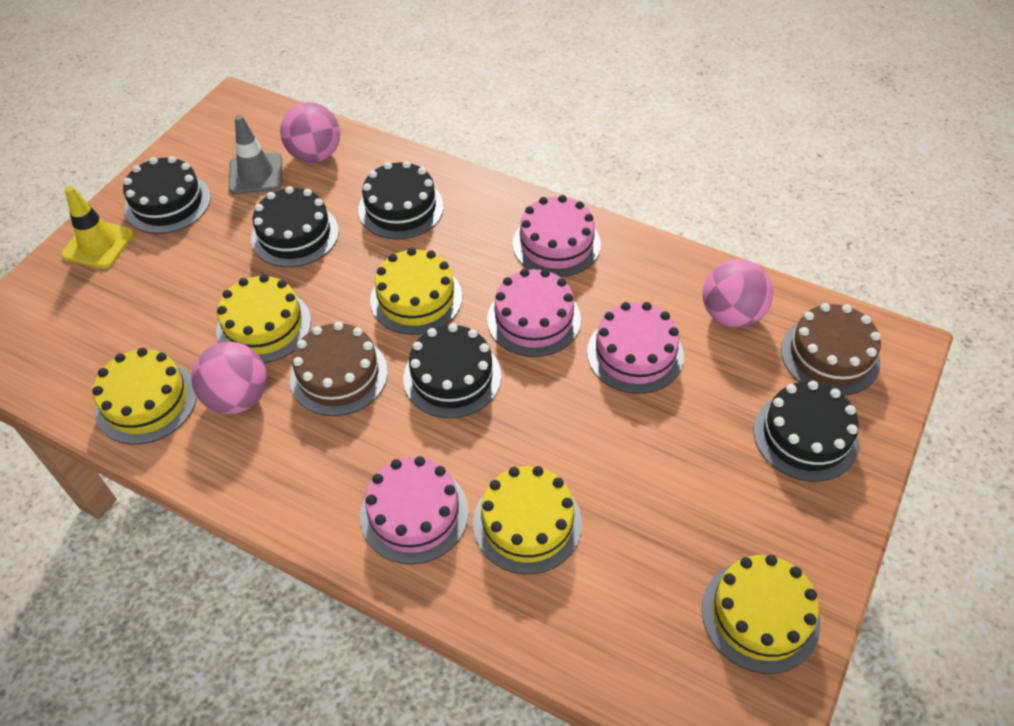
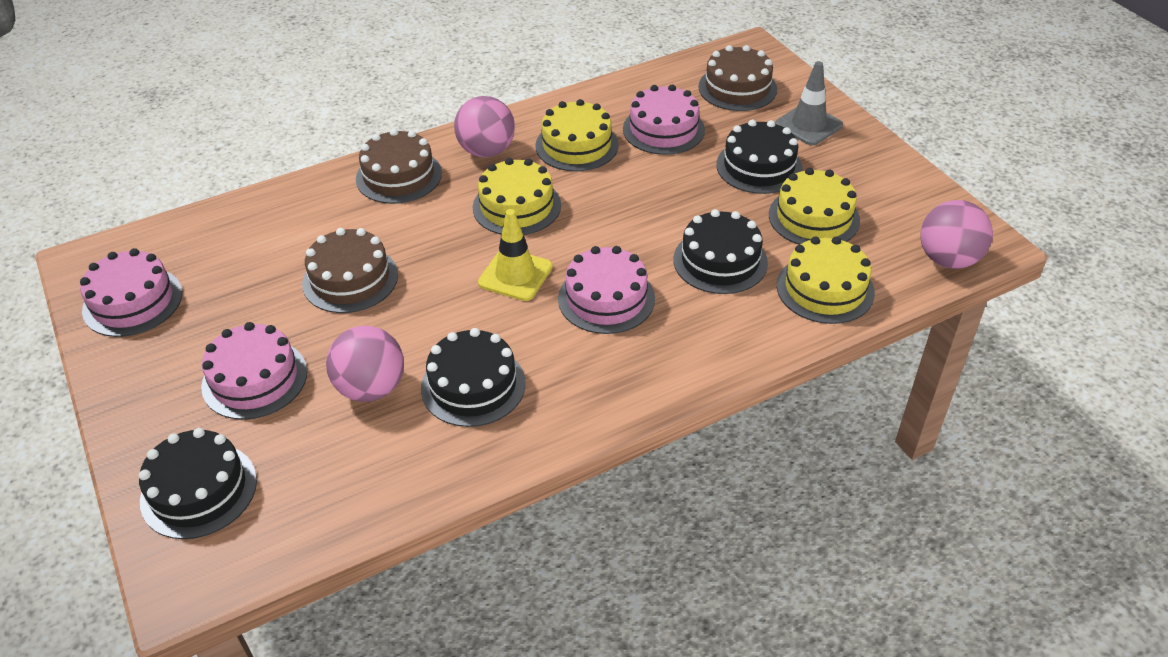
black cake: [123,156,211,234] [251,186,339,267] [358,161,444,240] [403,323,501,418] [753,381,859,482] = 5 -> [139,428,257,539] [421,328,526,427] [674,209,768,294] [716,120,803,194] = 4
brown cake: [290,322,388,416] [781,303,881,396] = 2 -> [302,228,398,313] [356,129,442,204] [698,45,777,111] = 3
yellow cake: [92,348,197,444] [216,274,311,363] [370,248,462,335] [473,466,582,574] [702,555,820,674] = 5 -> [473,158,561,235] [536,99,619,171] [769,168,860,245] [777,236,875,324] = 4

